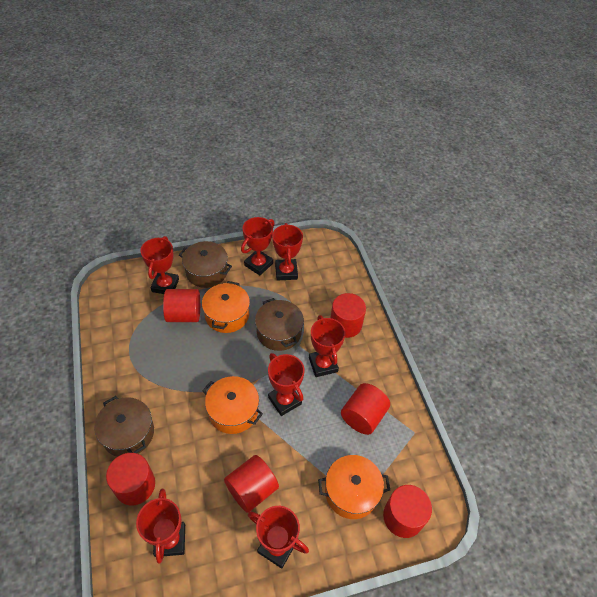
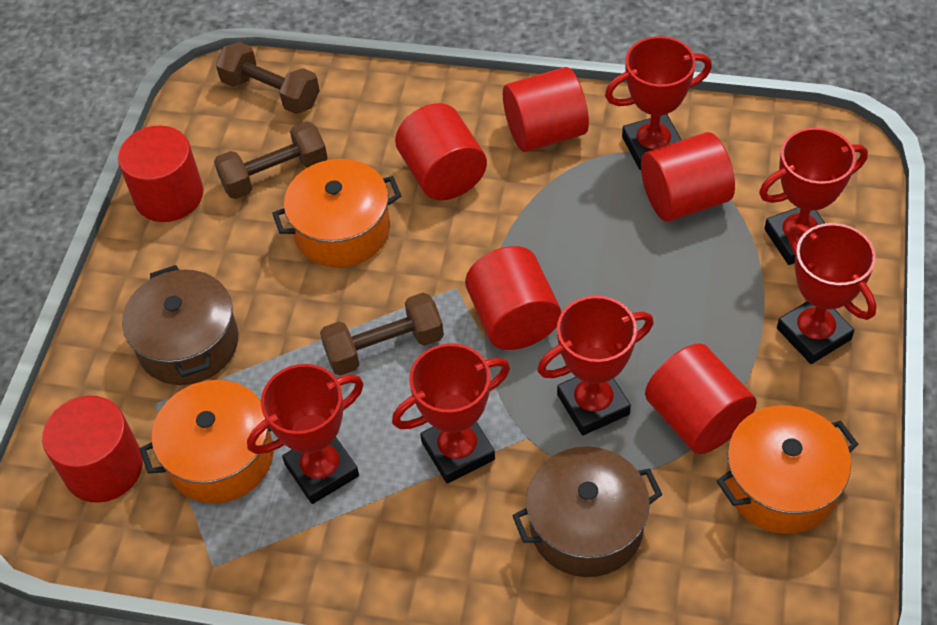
brown dumbbell: none = 0 -> [214,121,328,199] [216,42,320,114] [320,292,444,376] = 3
brown pot: [94,396,154,457] [179,241,232,288] [255,298,304,351] = 3 -> [122,265,238,385] [512,446,663,577] = 2
red cylinder: [106,453,155,505] [163,289,200,322] [224,455,279,513] [330,293,366,338] [341,383,390,435] [383,485,432,538] = 6 -> [42,396,143,503] [118,126,203,222] [395,103,487,200] [465,246,561,350] [503,67,589,152] [641,132,735,222] [645,343,757,454] = 7
red trophy: [136,489,185,564] [141,236,179,294] [241,217,274,275] [248,506,309,568] [268,353,305,416] [272,223,303,281] [309,315,345,377] = 7 -> [247,364,364,504] [392,343,510,483] [537,296,654,435] [605,36,712,170] [759,127,868,265] [777,223,877,364] = 6

